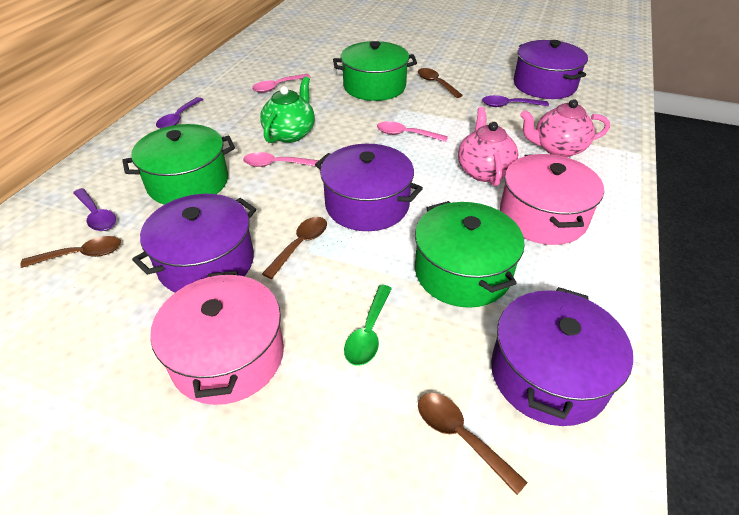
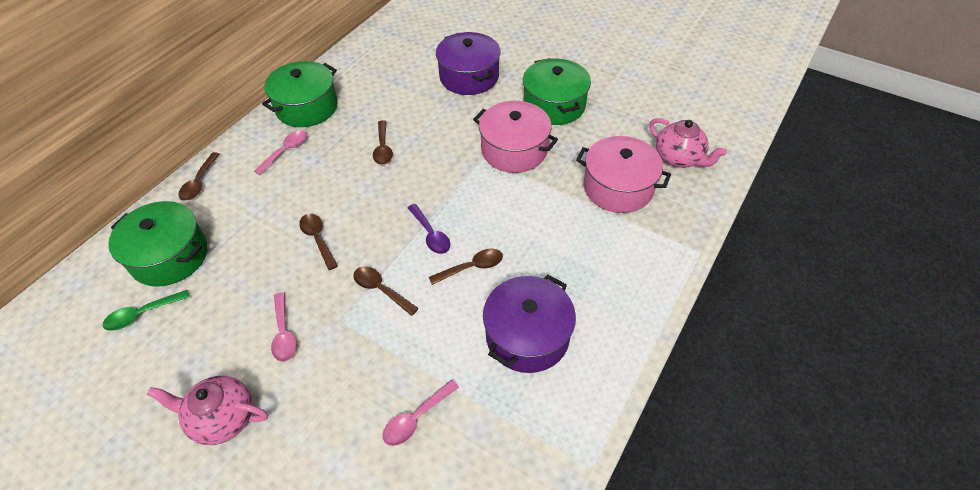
brown spoon: [20,236,121,268] [262,217,327,279] [418,68,463,98] [418,393,528,495] = 4 -> [179,152,220,201] [299,214,338,270] [353,266,419,316] [373,120,393,165] [429,249,503,285] = 5
green teapot: [260,76,315,143] = 1 -> none = 0
purple pot: [132,194,256,292] [315,144,423,231] [491,287,633,426] [514,40,588,99] = 4 -> [436,32,500,95] [483,275,576,373] = 2
purple spoon: [73,188,116,231] [156,97,203,129] [482,95,549,107] = 3 -> [408,204,451,254] = 1

